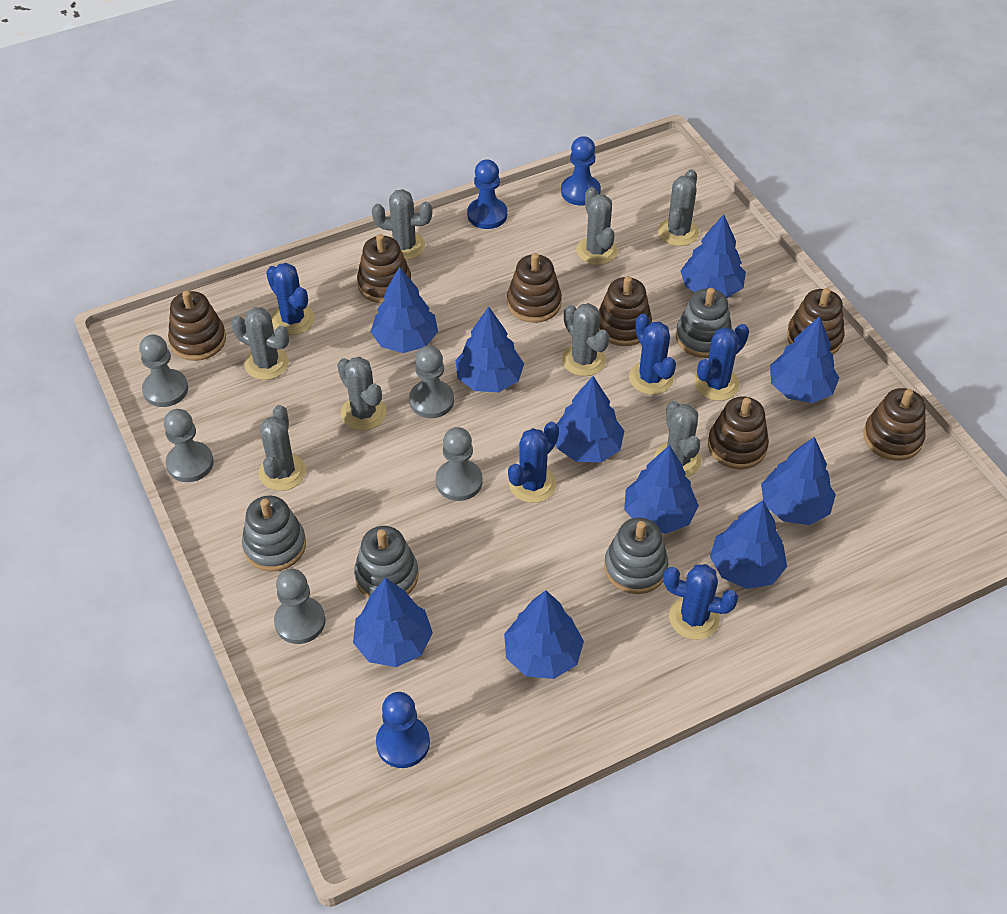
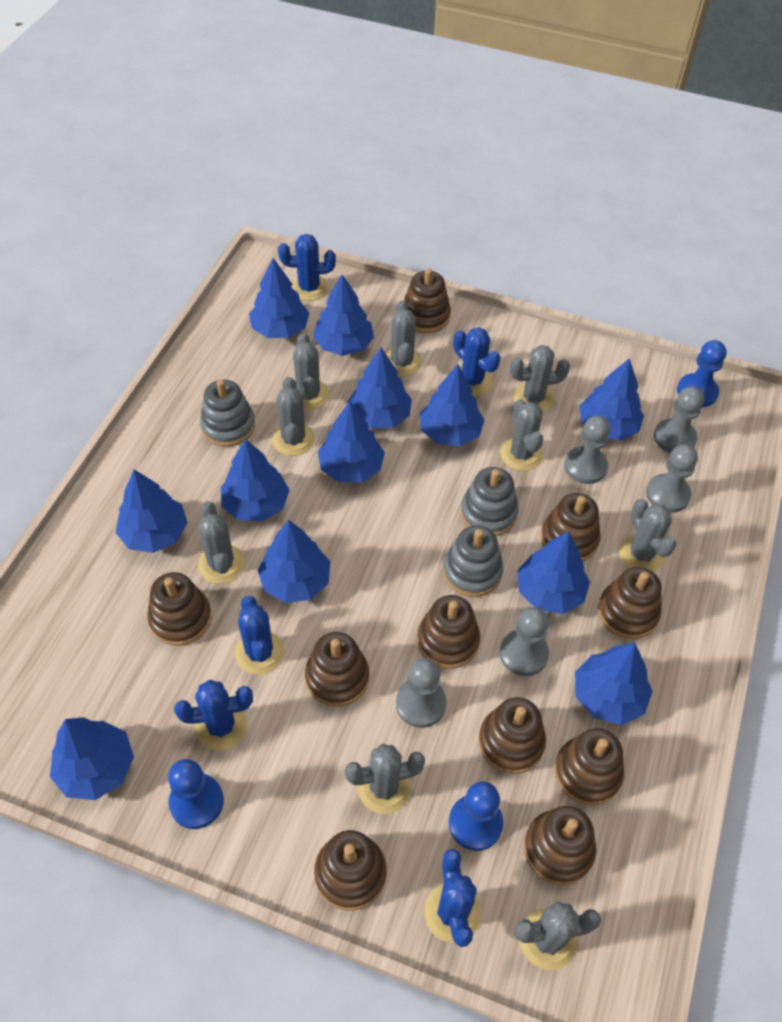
blue tree: [353,578,433,667] [371,267,438,353] [456,306,524,392] [504,590,584,679] [556,376,624,462] [624,445,699,534] [681,214,746,298] [710,500,787,589] [761,437,836,525] [770,316,839,403] = 10 -> [50,717,134,800] [116,469,188,553] [221,439,290,521] [249,258,310,338] [258,520,330,603] [313,274,374,356] [318,401,385,482] [347,348,412,429] [420,365,485,446] [517,531,590,614] [575,643,653,725] [579,358,644,440] = 12
brown stacking toy: [168,290,226,361] [357,234,411,303] [507,253,562,323] [598,276,652,346] [708,396,769,469] [787,288,845,354] [863,388,926,461] = 7 -> [147,572,212,646] [305,632,369,707] [314,830,387,911] [404,268,451,333] [417,595,480,669] [478,697,546,774] [524,806,596,885] [541,493,600,561] [554,728,624,806] [598,567,662,639] = 10
grey cactus: [231,307,289,380] [259,405,306,491] [337,357,386,430] [372,189,432,260] [562,303,610,376] [576,187,618,265] [654,401,701,477] [658,169,699,246] = 8 -> [198,501,245,584] [272,377,315,456] [293,333,329,410] [345,744,425,814] [385,301,422,377] [500,399,543,471] [510,345,570,412] [515,901,601,971] [619,499,677,572] = 9
grey stacking toy: [242,496,306,572] [354,526,419,598] [604,518,668,594] [676,288,732,358] = 4 -> [200,380,255,447] [443,525,503,597] [460,467,519,536] = 3

